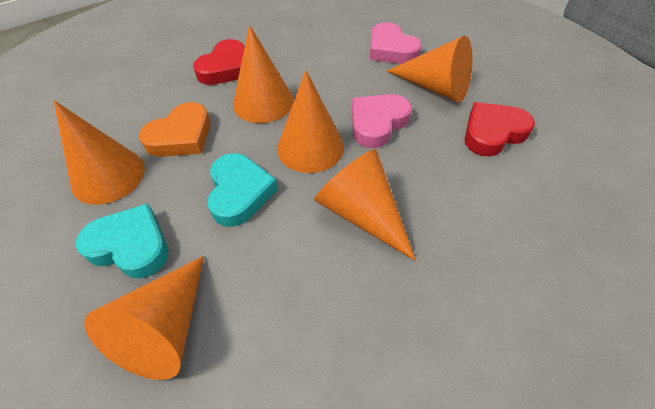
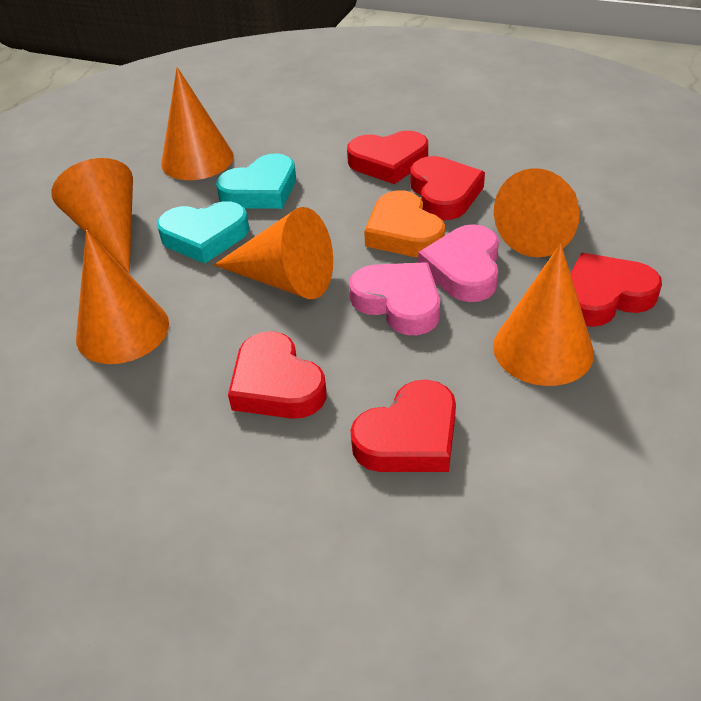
red heart: [193,39,245,85] [465,102,535,156] = 2 -> [228,331,326,419] [347,131,428,184] [350,380,456,472] [410,156,485,220] [570,253,662,327] = 5

